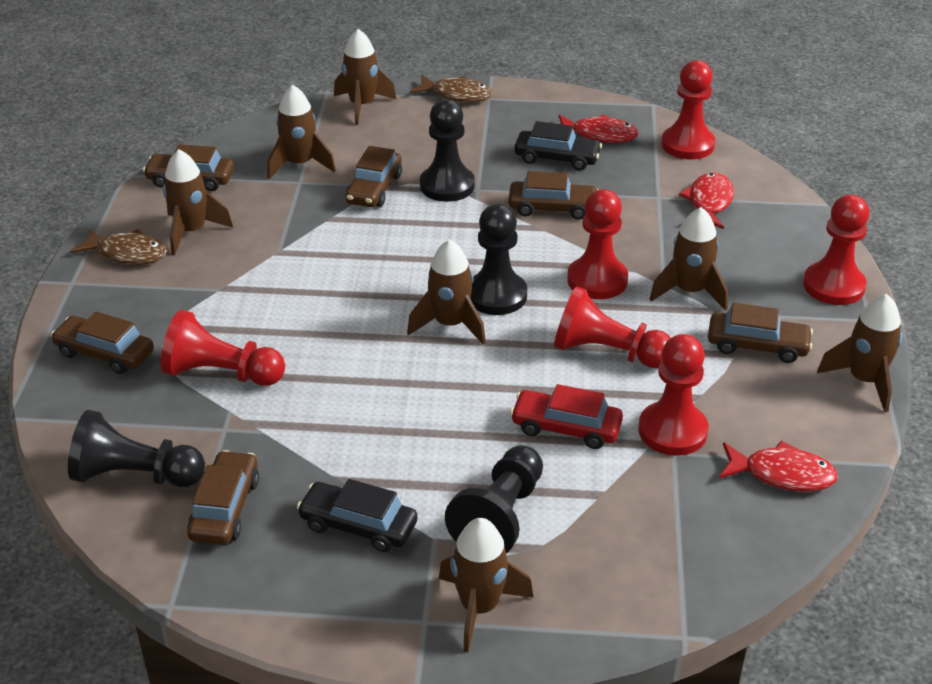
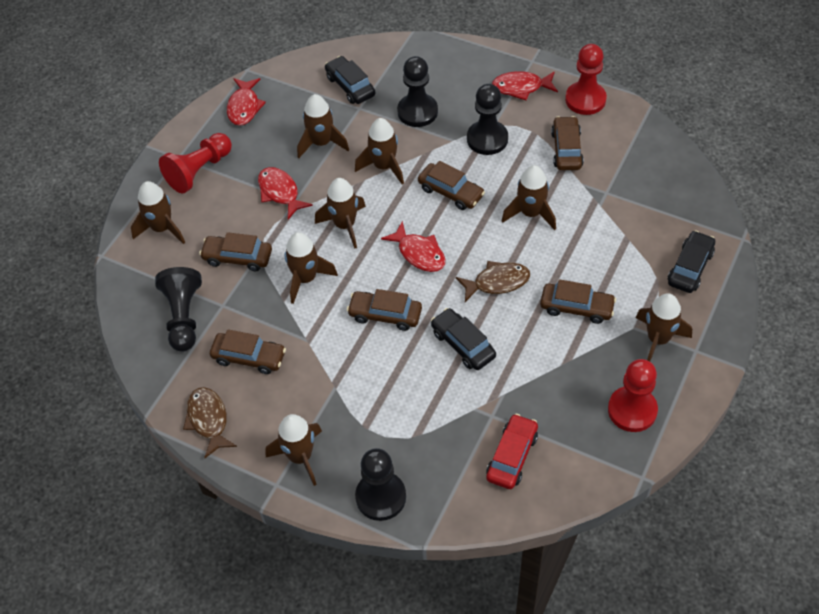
black car: [297,479,418,552] [514,121,602,170] = 2 -> [325,56,375,104] [431,308,496,370] [668,230,715,293] = 3
brown rocket: [163,149,233,256] [267,85,336,179] [334,29,396,125] [407,239,486,345] [439,518,534,653] [649,207,728,311] [817,294,902,412] = 7 -> [131,181,185,244] [266,414,322,486] [285,232,338,304] [297,94,349,158] [315,178,366,249] [355,118,404,185] [502,165,556,230] [635,293,692,361] = 8
red fish: [559,114,639,143] [679,173,734,229] [719,441,838,492] = 3 -> [227,78,266,126] [258,167,313,219] [381,221,446,272] [492,71,558,100] = 4
red pawn: [161,310,285,386] [554,286,671,368] [567,189,628,299] [638,334,708,456] [661,60,715,159] [803,195,869,305] = 6 -> [159,133,232,194] [565,44,607,115] [608,359,658,432] = 3

